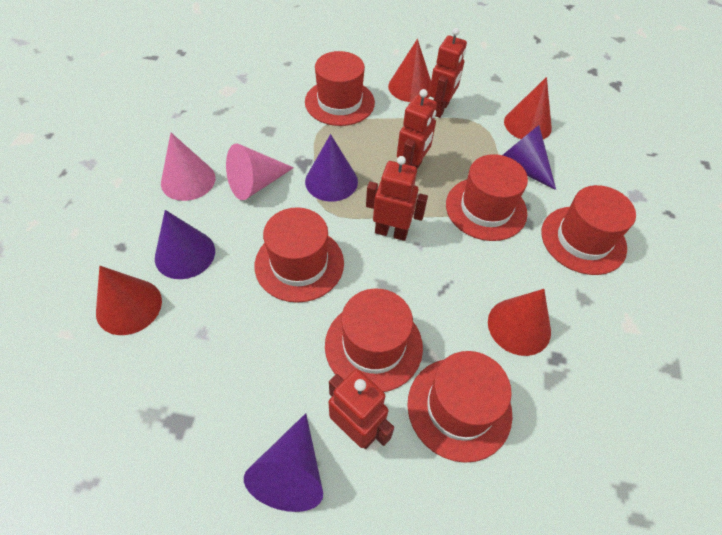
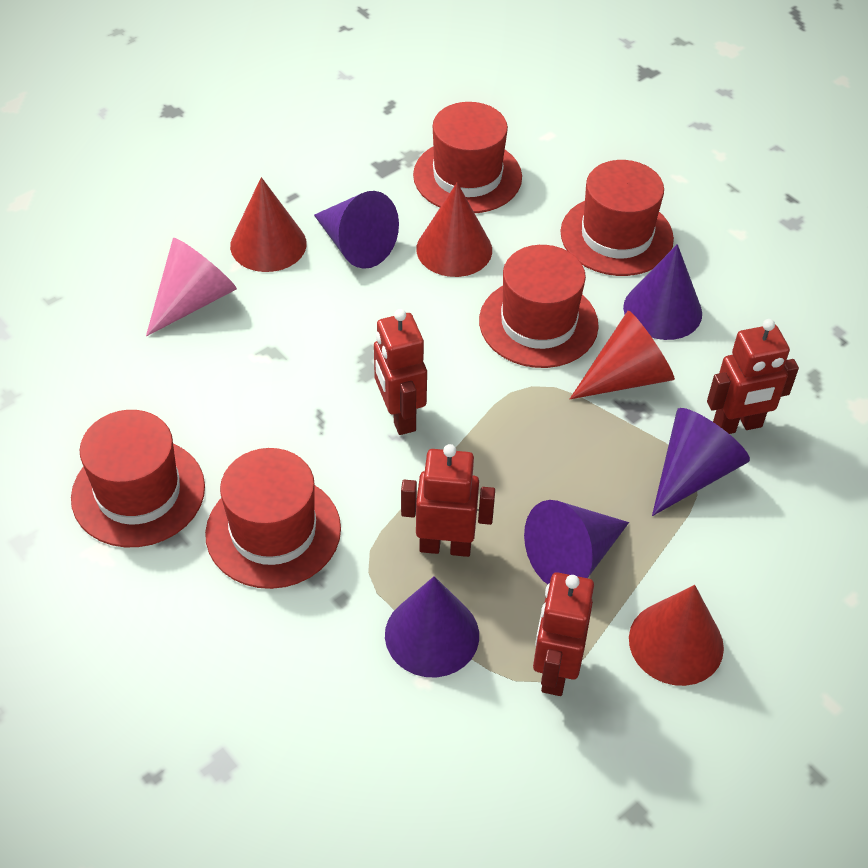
pink cone: [161,133,215,201] [226,144,294,200] = 2 -> [146,238,237,336] = 1
purple cone: [155,210,215,279] [244,413,323,512] [305,134,358,202] [503,125,556,190] = 4 -> [314,191,399,269] [385,576,479,677] [524,500,629,584] [623,244,702,340] [652,408,750,516] = 5
red hat: [255,207,344,303] [305,51,375,126] [325,289,423,392] [407,351,512,463] [446,154,528,241] [541,185,636,275] = 6 -> [71,410,205,547] [205,448,341,589] [413,102,522,213] [479,245,599,368] [561,160,674,276] = 5

